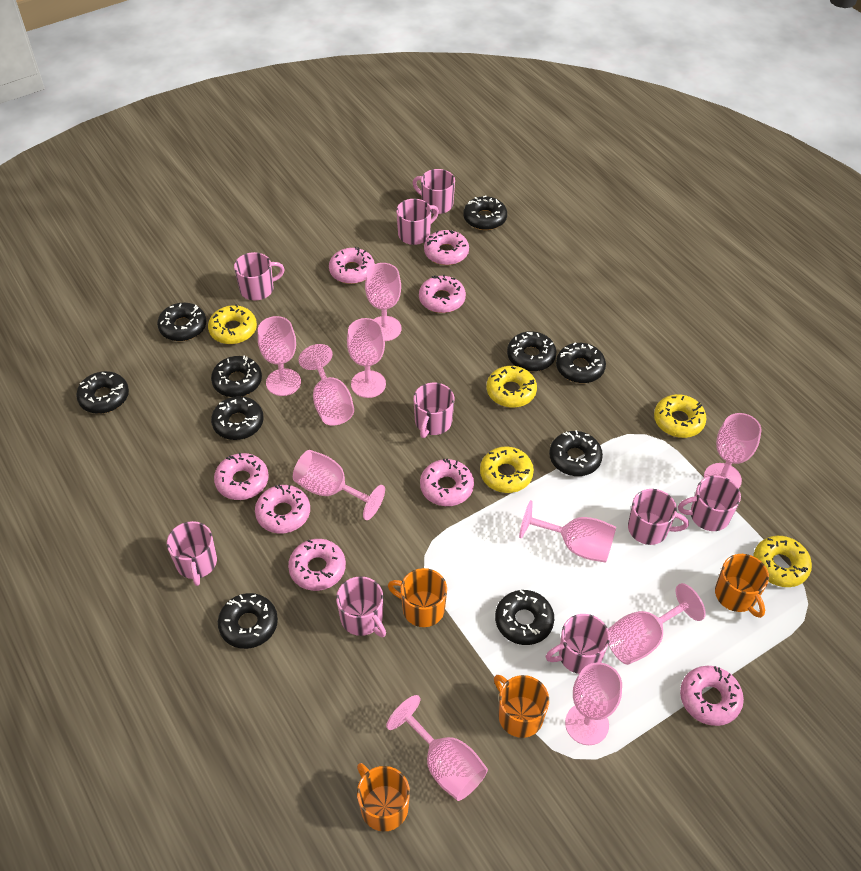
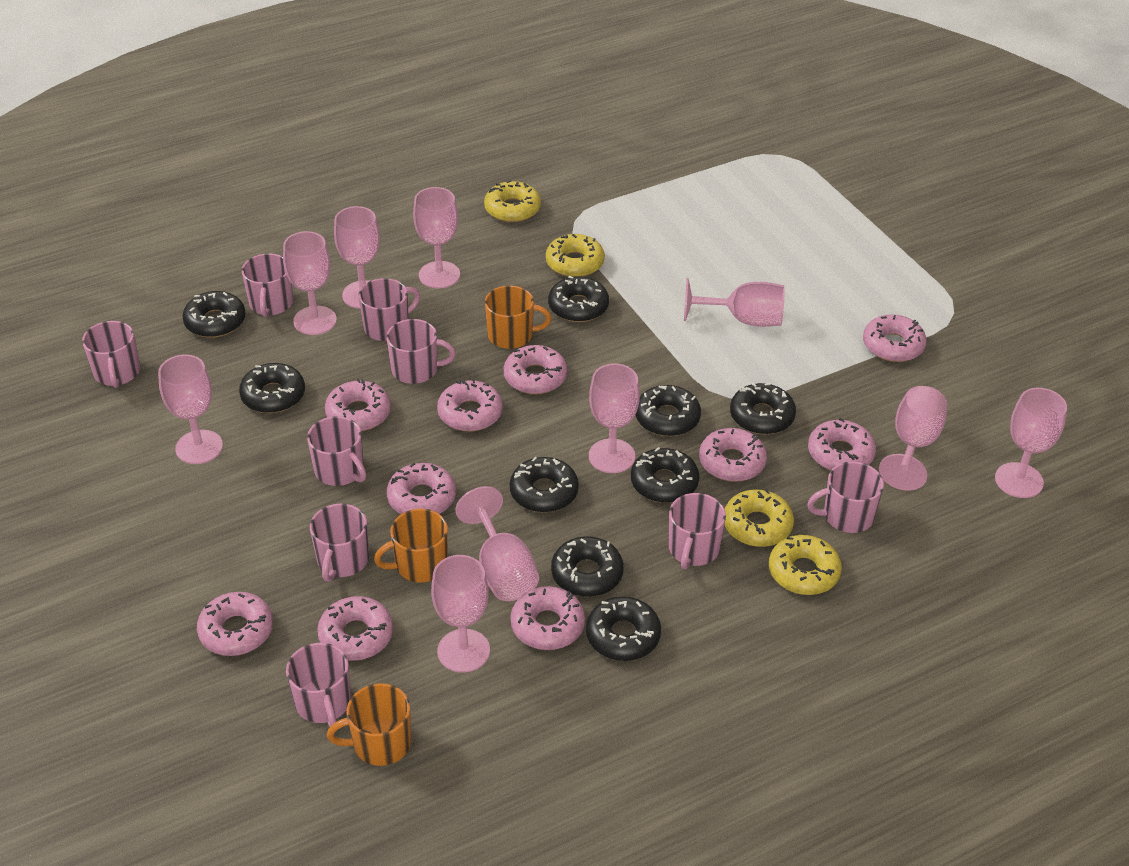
black donut: [76,371,129,414] [157,303,206,341] [211,356,262,397] [211,396,264,440] [218,593,278,649] [464,196,507,230] [495,590,554,645] [507,331,556,372] [549,430,603,476] [556,342,606,383] = 10 -> [182,291,246,338] [239,363,305,413] [510,457,579,513] [548,276,609,322] [551,536,624,597] [586,596,661,661] [631,447,699,503] [636,385,701,436] [730,383,796,434] = 9
orange mug: [357,763,410,832] [388,568,447,627] [494,675,549,738] [715,554,769,618] = 4 -> [327,683,412,766] [374,509,448,582] [485,285,551,349] = 3
pink donut: [214,453,269,500] [255,484,310,533] [288,539,346,591] [329,247,375,284] [419,275,466,313] [420,458,474,506] [424,230,469,265] [680,666,744,726] = 8 -> [197,592,273,656] [317,596,393,661] [325,379,391,431] [387,463,456,514] [437,379,503,431] [504,345,567,394] [511,586,585,650] [699,428,767,482] [808,418,876,470] [863,314,927,362] = 10
yellow donut: [208,304,257,344] [480,446,534,493] [487,366,537,408] [654,394,707,438] [753,536,812,587] = 5 -> [484,180,541,222] [546,234,605,277] [725,489,794,547] [769,535,842,595] = 4

